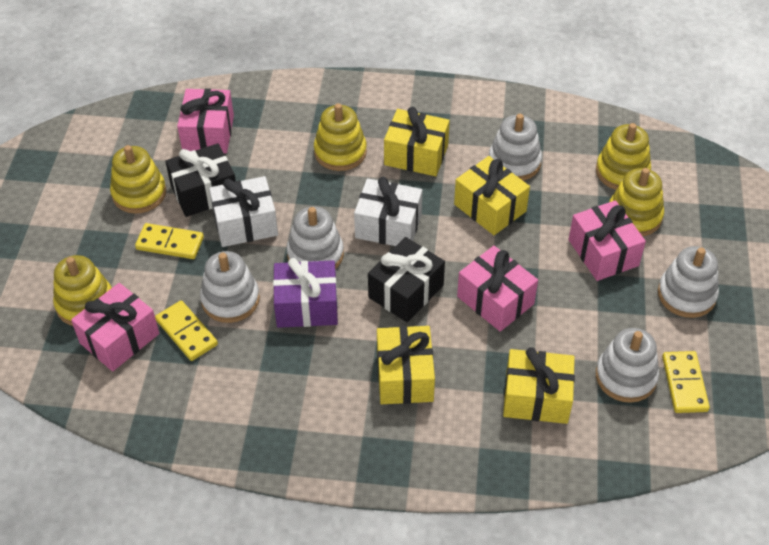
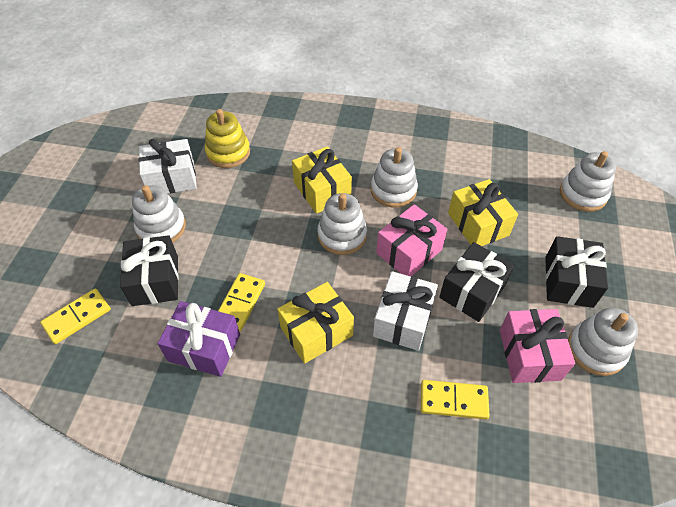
black gift: [165,143,236,217] [368,237,445,322] = 2 -> [120,235,179,306] [439,242,514,322] [545,236,608,308] = 3
pink gift: [71,283,159,371] [177,88,234,153] [457,246,538,332] [568,200,646,281] = 4 -> [376,204,447,276] [500,309,575,383] = 2
yellow gift: [377,326,435,404] [384,107,450,176] [454,156,530,235] [503,347,575,424] = 4 -> [277,282,354,364] [292,146,352,214] [448,179,518,246] = 3
yellow stacking toy: [53,255,112,326] [110,145,166,214] [314,103,367,171] [596,123,651,190] [609,168,664,236] = 5 -> [205,109,250,168] = 1

